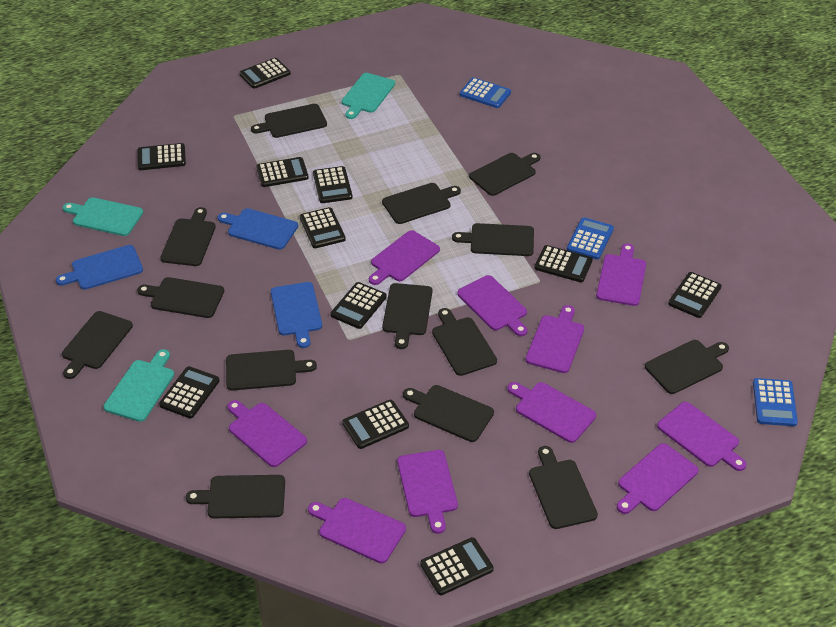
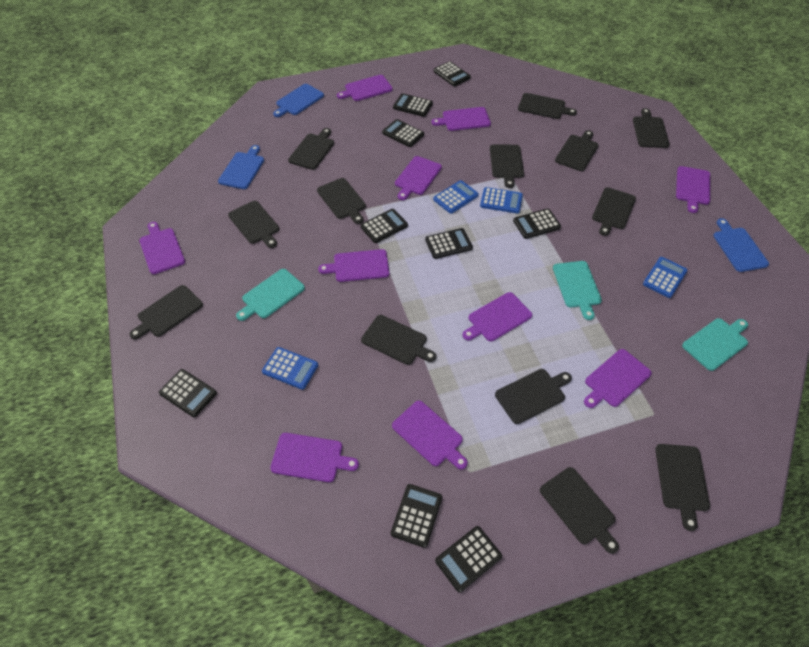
black calculator: [137,143,186,170] [159,366,220,418] [239,58,291,89] [256,157,309,187] [300,207,346,248] [313,166,353,203] [330,282,387,329] [342,400,409,449] [420,537,494,595] [535,245,593,282] [668,272,722,318] = 11 -> [159,369,217,417] [360,209,408,243] [382,119,424,147] [391,484,442,548] [393,93,433,117] [425,228,473,259] [434,61,471,86] [435,526,502,592] [513,209,561,239] = 9
black cutting board: [62,311,133,379] [137,277,224,318] [161,207,216,266] [186,475,285,518] [226,350,317,391] [251,104,327,138] [382,183,461,224] [382,283,433,349] [403,385,494,442] [432,308,497,376] [452,223,534,256] [469,153,540,196] [529,446,598,529] [645,340,729,394] = 14 -> [129,285,203,340] [228,201,280,248] [288,128,334,170] [317,178,366,224] [361,315,436,365] [490,145,524,188] [495,369,572,424] [518,93,577,119] [540,467,619,554] [555,130,598,171] [592,187,636,236] [633,108,670,148] [655,444,710,531] = 13
blue calculator: [460,77,511,108] [567,217,614,259] [753,378,798,426] = 3 -> [262,347,318,390] [433,180,479,214] [480,187,523,214] [643,257,688,298] = 4

